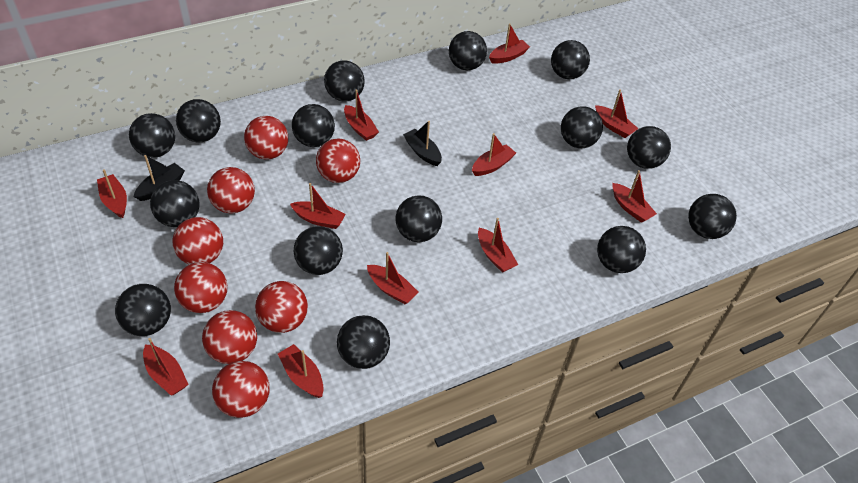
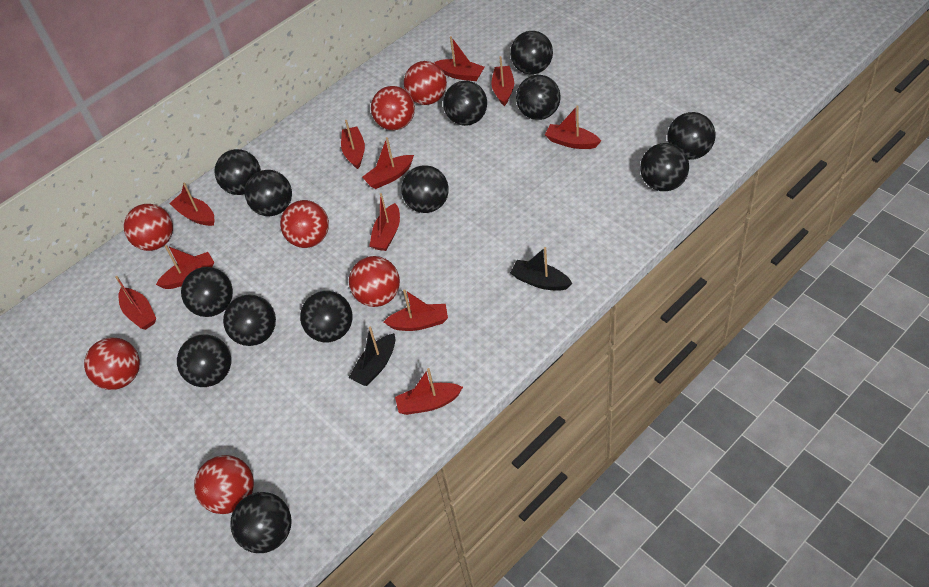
black ball: [115,284,171,336] [129,113,175,158] [150,180,199,227] [176,99,221,142] [292,104,335,147] [294,226,343,275] [324,60,365,102] [337,315,390,369] [396,195,442,242] [449,31,487,70] [551,40,590,79] [561,106,603,148] [597,226,646,273] [627,126,671,169] [688,194,737,239] = 15 -> [177,334,231,387] [181,267,233,317] [215,149,261,195] [223,295,276,346] [230,492,292,553] [245,170,292,216] [300,291,352,342] [401,165,449,213] [443,81,487,126] [510,31,553,74] [516,75,561,120] [640,143,689,191] [667,112,716,160] = 13
red ball: [172,217,223,265] [174,262,227,313] [202,310,257,364] [207,167,255,213] [212,361,270,418] [244,116,288,160] [255,281,308,333] [316,138,360,183] = 8 -> [84,337,140,390] [124,204,173,251] [194,455,254,514] [280,200,329,248] [349,256,400,307] [371,86,415,130] [404,61,447,105] = 7

